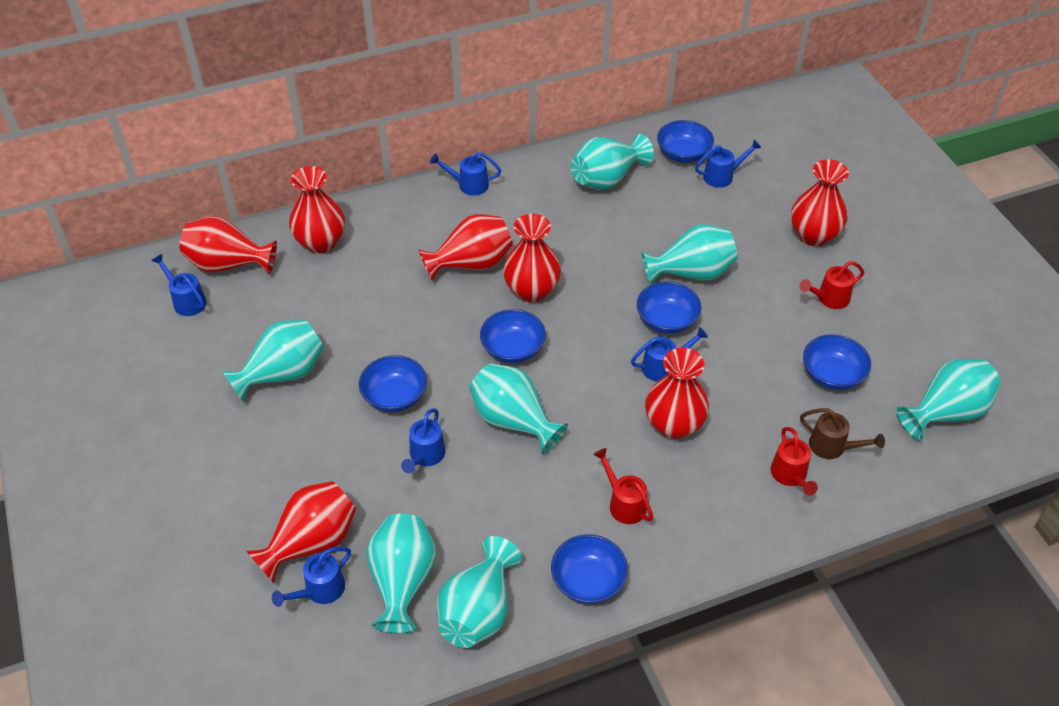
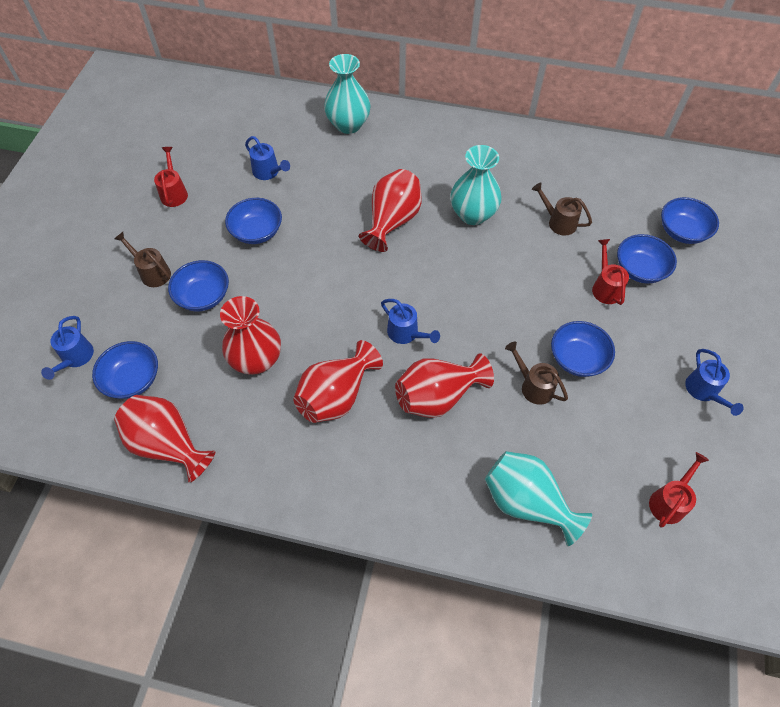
blue watering can: [151,254,207,316] [272,547,351,607] [401,408,446,473] [430,152,501,196] [631,327,708,382] [695,139,761,188] = 6 -> [41,316,94,380] [245,136,290,180] [381,299,440,344] [685,349,744,416] = 4
brown watering can: [800,408,885,459] = 1 -> [114,232,171,287] [505,341,568,405] [532,182,592,236] = 3
red vase: [180,216,277,275] [246,481,356,583] [289,166,345,253] [418,214,513,282] [503,214,561,302] [645,348,709,439] [791,159,849,246] = 7 -> [114,395,215,483] [220,296,281,375] [293,340,383,423] [359,169,422,252] [395,353,494,418] = 5
turquoise vase: [222,320,324,402] [366,514,436,633] [437,536,522,648] [470,363,568,454] [571,134,654,190] [642,224,737,285] [897,359,1001,440] = 7 -> [324,54,371,134] [450,145,502,225] [485,451,592,546] = 3

